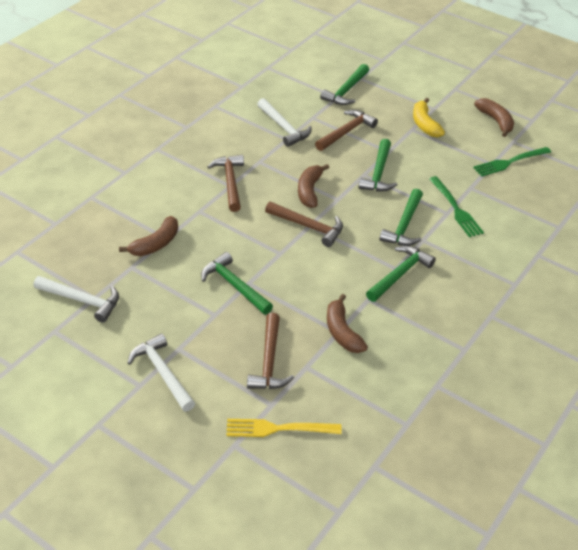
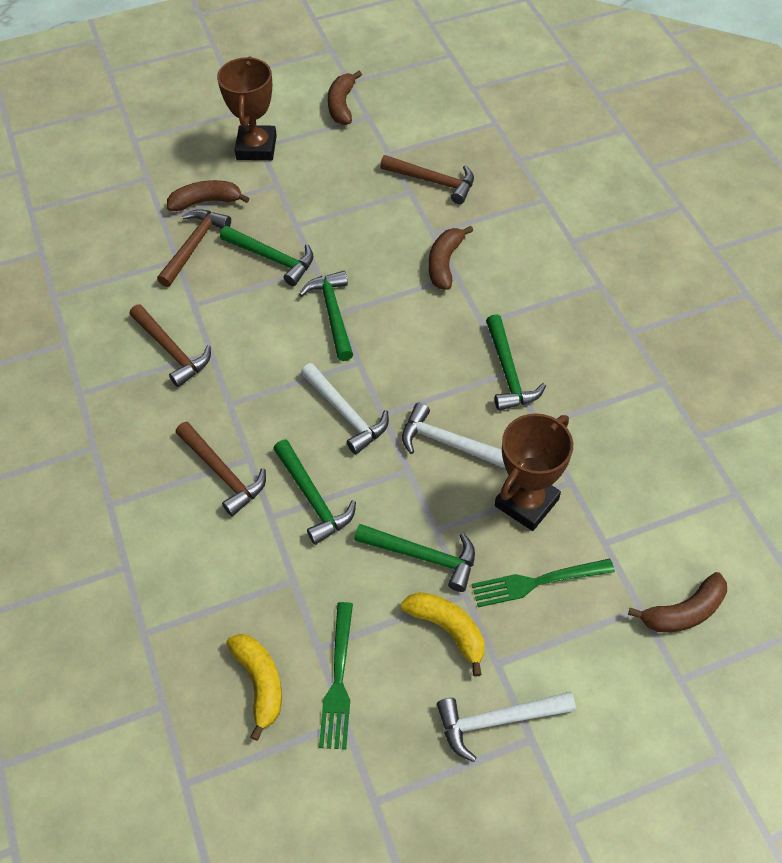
brown trophy: none = 0 -> [217,56,277,160] [495,413,573,531] = 2
yellow banana: [413,98,445,137] = 1 -> [226,634,282,741] [401,592,484,677] = 2
yellow fork: [226,419,342,437] = 1 -> none = 0

